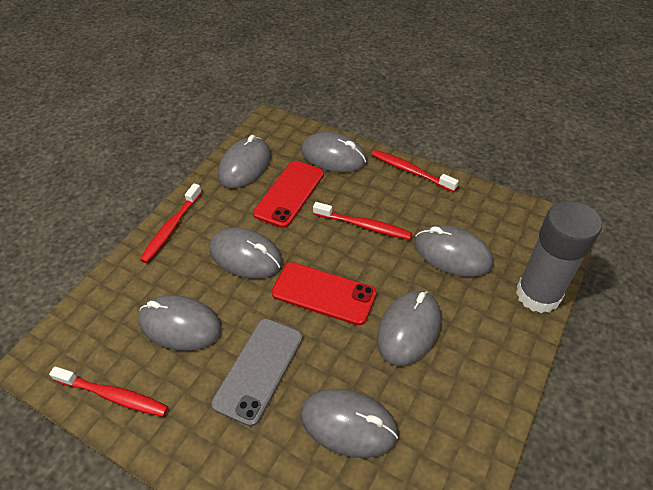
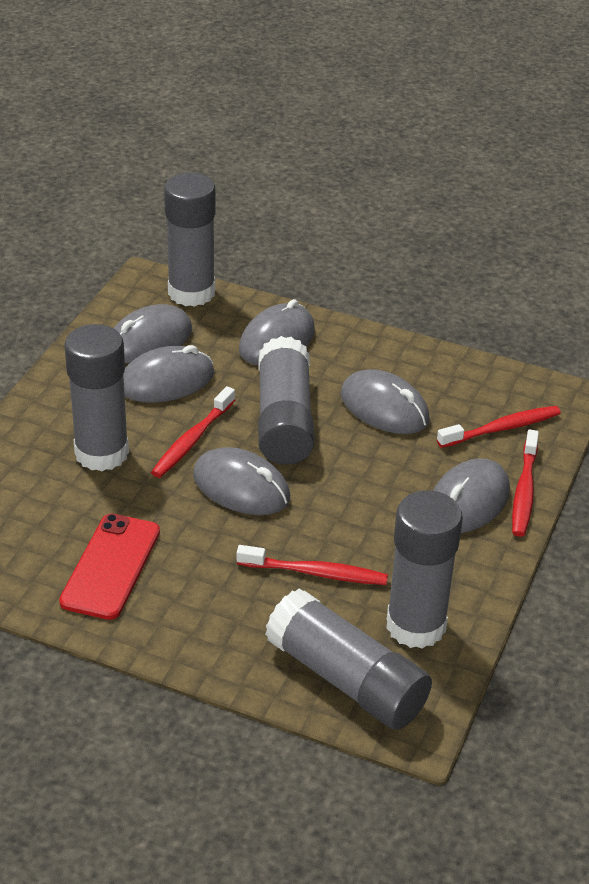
grey glue stick: [516,201,602,313] = 1 -> [64,324,129,471] [164,173,216,307] [258,336,314,465] [265,588,432,730] [386,490,463,649] = 5
grey mouse: [138,295,222,351] [210,228,282,279] [218,135,271,188] [301,132,367,173] [301,389,398,458] [377,291,441,366] [414,225,493,277] = 7 -> [114,304,192,363] [123,345,214,403] [193,447,290,515] [239,299,315,365] [341,369,430,434] [433,458,510,533] = 6
grey phone: [211,318,303,427] = 1 -> none = 0
red phone: [253,161,324,228] [272,262,376,325] = 2 -> [59,514,160,620] = 1

